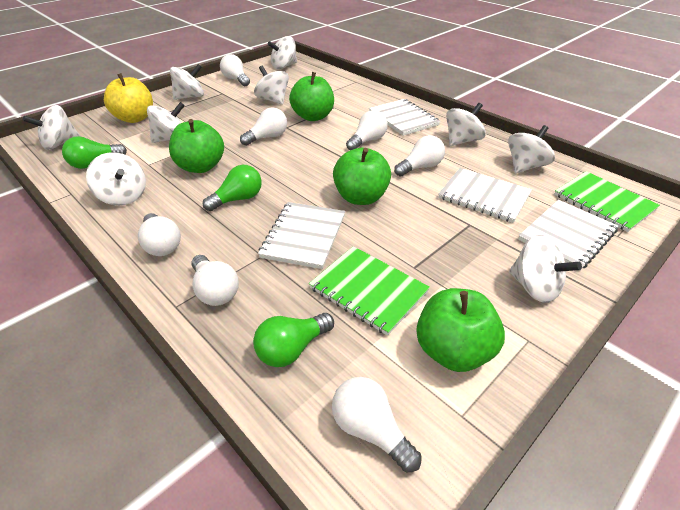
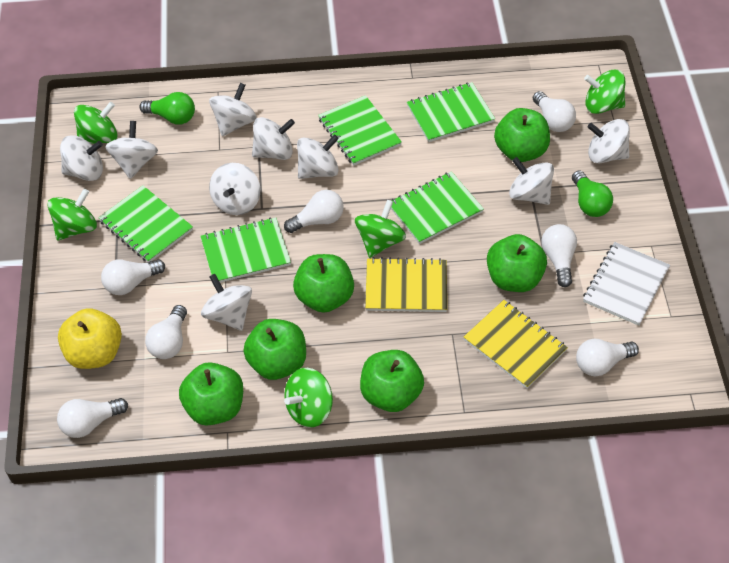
green apple: [169,119,224,173] [289,72,334,121] [333,148,391,205] [416,288,505,372] = 4 -> [179,362,243,426] [243,319,306,380] [293,254,354,313] [360,350,424,412] [487,234,547,292] [494,108,550,162] = 6
green light bulb: [62,136,127,169] [203,165,262,211] [253,313,334,367] = 3 -> [139,92,195,124] [572,170,613,217] = 2
green notebook: [309,246,430,336] [554,171,660,232] = 2 -> [98,185,193,263] [200,218,291,283] [318,95,402,166] [391,171,484,244] [407,82,495,142] = 5
green spinning top: none = 0 -> [47,189,97,240] [74,102,118,144] [284,368,333,428] [355,200,406,258] [584,70,625,114] = 5
white notebook: [258,202,345,269] [369,99,440,136] [438,168,532,223] [518,200,618,271] = 4 -> [583,242,670,326] = 1
yellow notebook: none = 0 -> [365,257,447,312] [464,300,568,389] = 2

